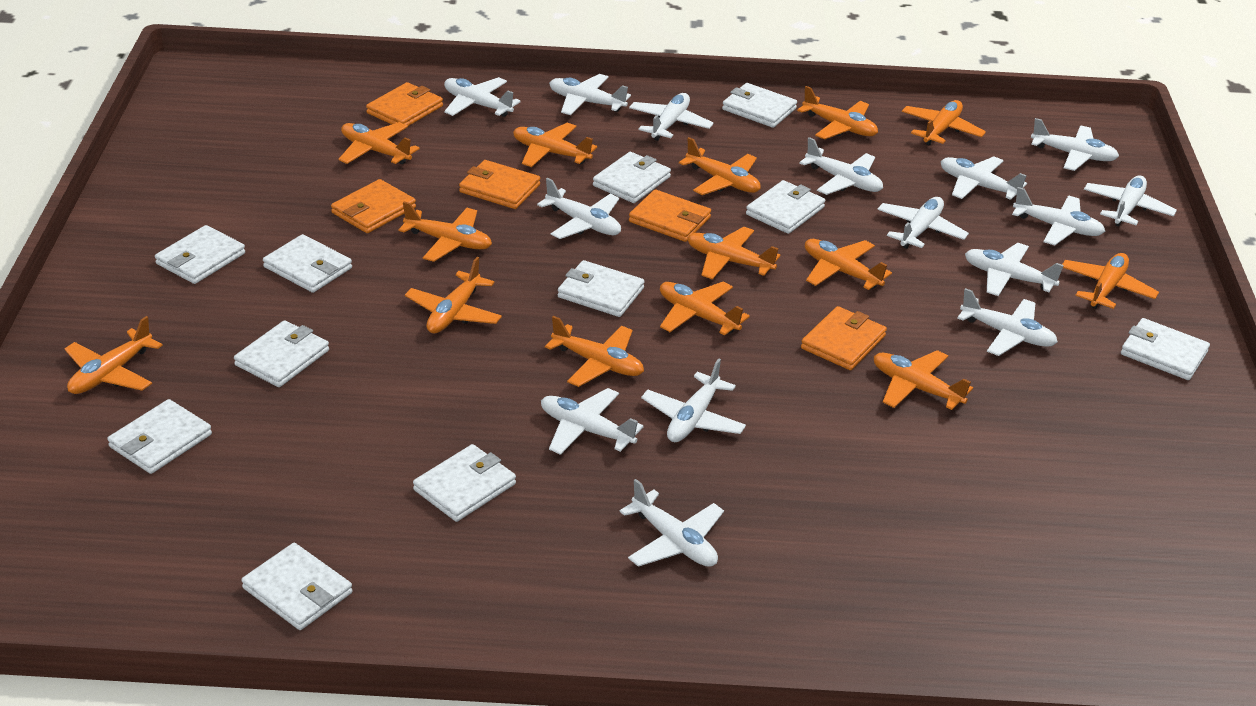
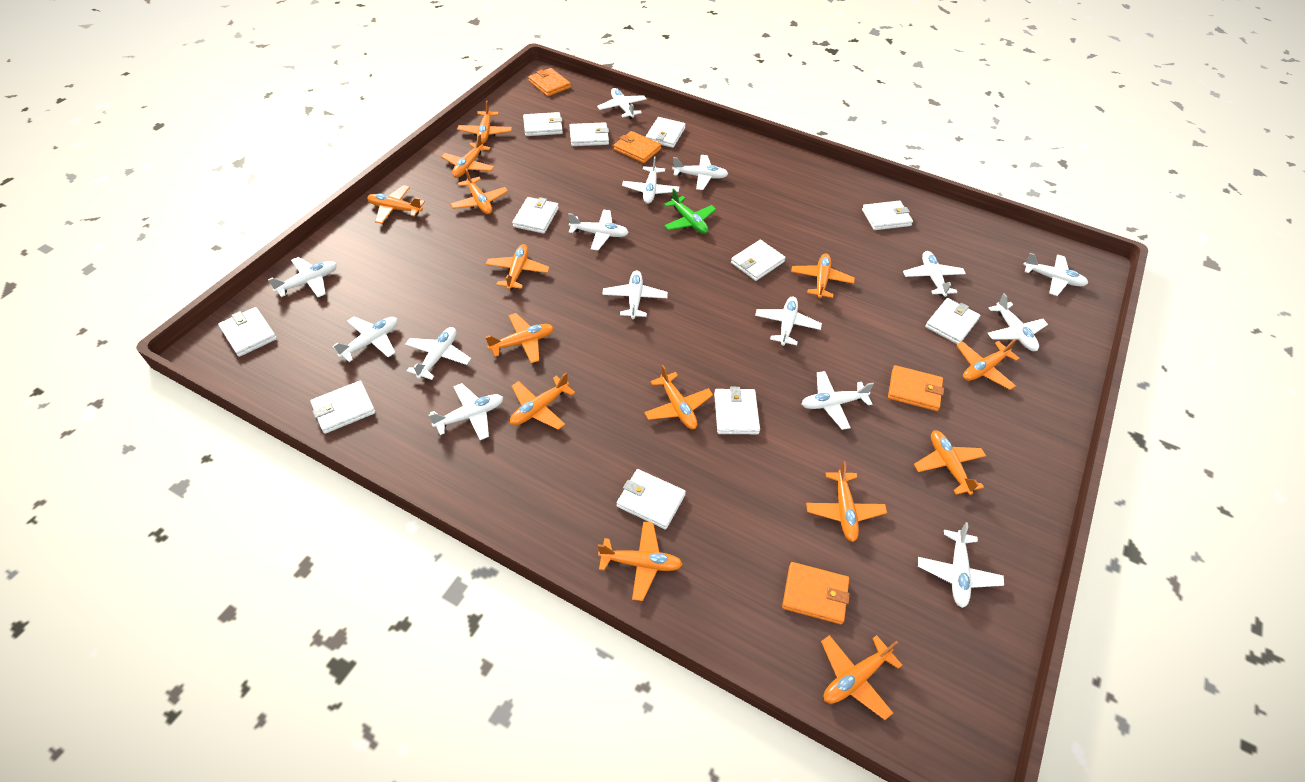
green plane: none = 0 -> [664,188,716,234] = 1
orange wallet: [331,179,416,233] [366,82,443,126] [459,160,540,209] [629,189,711,242] [801,306,887,370] = 5 -> [528,68,571,96] [614,131,661,163] [782,562,850,624] [888,365,944,411] = 4

